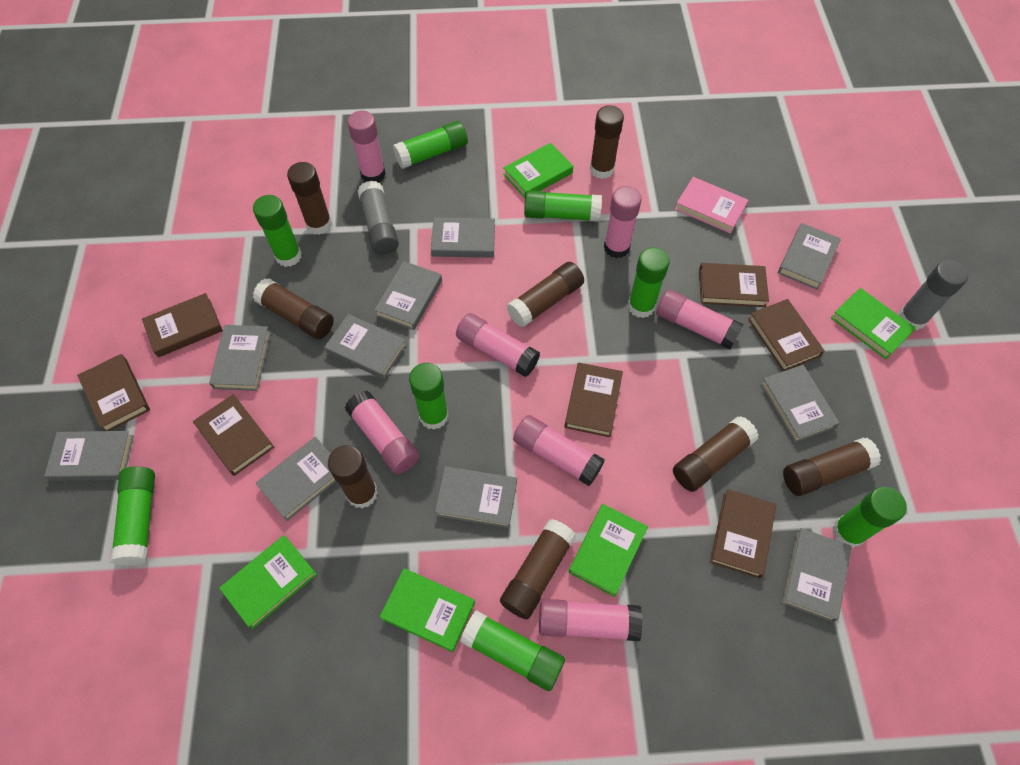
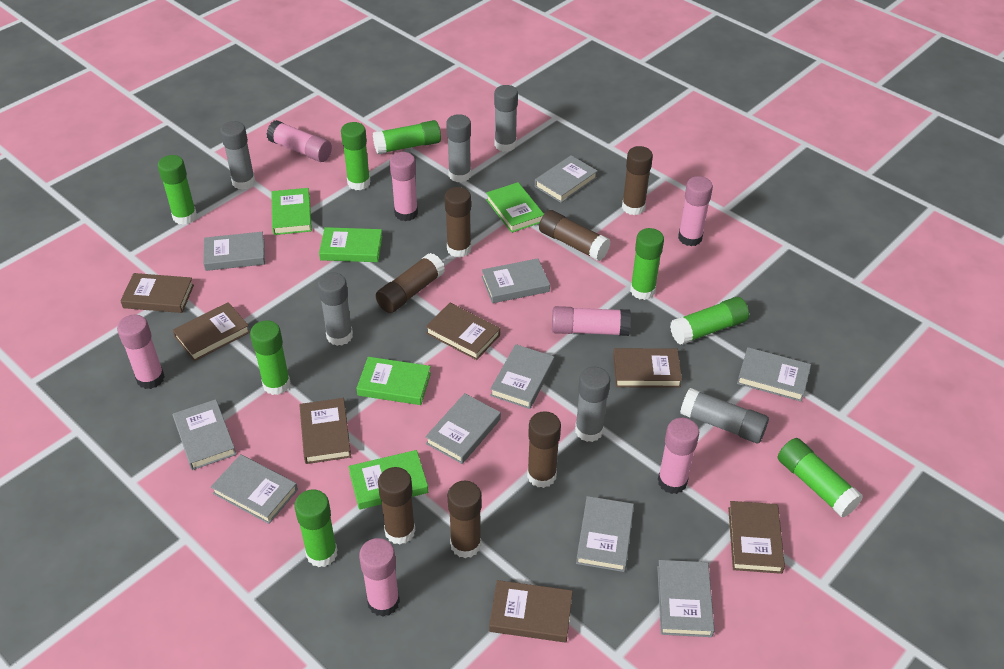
brown glue stick: [253,278,334,339] [287,162,332,235] [328,445,378,508] [500,519,576,619] [507,262,584,327] [590,105,624,179] [673,416,759,492] [783,437,881,496] = 8 -> [375,253,445,313] [378,467,415,545] [445,187,471,258] [448,481,482,558] [527,411,561,488] [539,210,611,261] [622,146,653,215] = 7
grey glue stick: [358,181,399,255] [899,260,968,330] = 2 -> [220,121,255,190] [318,272,353,346] [446,114,471,182] [494,85,518,152] [575,367,610,442] [680,388,769,443] = 6
pink book: [675,177,748,234] = 1 -> none = 0

